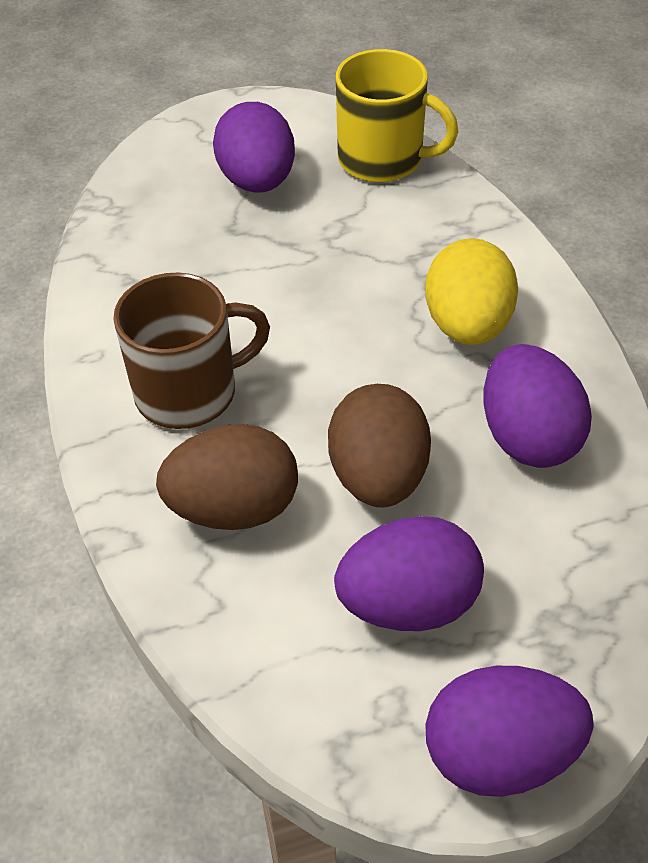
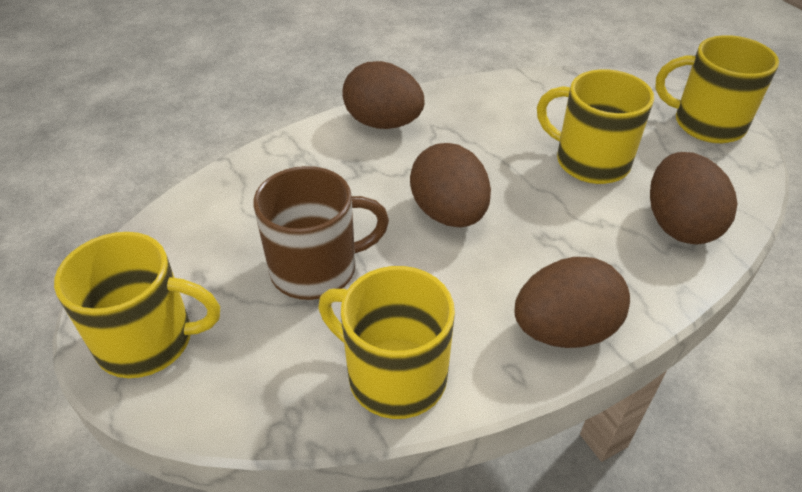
brown egg: [156,424,298,530] [328,384,431,508] = 2 -> [342,61,425,129] [410,143,491,227] [515,257,630,348] [650,152,737,244] = 4
purple egg: [213,102,295,193] [334,516,484,631] [425,666,594,797] [483,344,592,468] = 4 -> none = 0
yellow egg: [425,238,518,345] = 1 -> none = 0
yellow mug: [336,49,459,183] = 1 -> [54,232,220,378] [318,266,455,419] [537,69,654,184] [655,35,779,143] = 4

